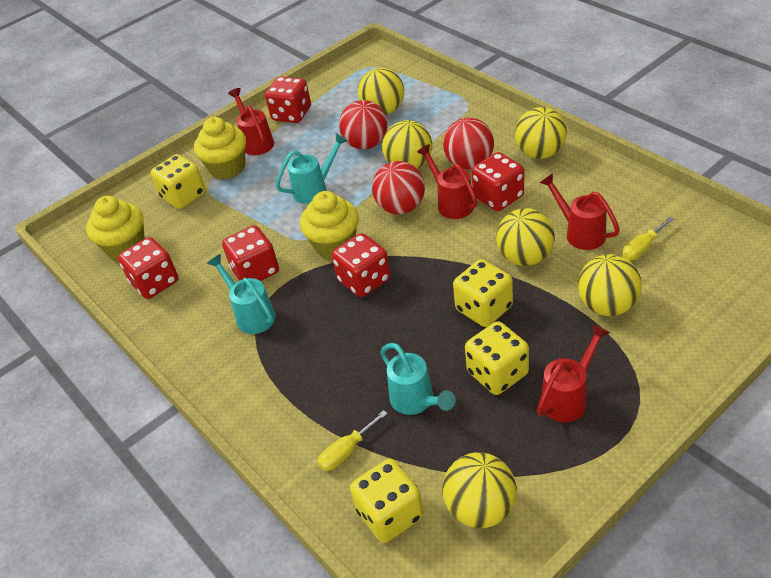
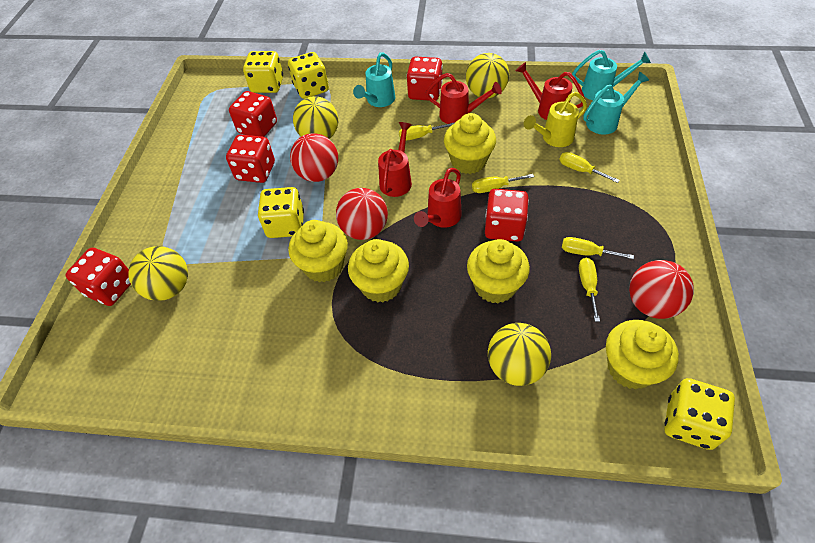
yellow ball: [358,68,404,115] [382,120,432,169] [443,452,517,528] [496,208,555,266] [515,107,567,159] [578,254,641,316] = 6 -> [128,246,188,301] [293,96,338,139] [466,53,509,98] [488,323,551,386] = 4
yellow cupcake: [86,196,145,260] [194,117,246,179] [300,191,359,259] = 3 -> [288,220,348,282] [348,239,409,303] [444,113,496,174] [467,239,530,303] [606,320,679,389] = 5
yellow screwdriver: [318,410,388,471] [622,217,674,261] = 2 -> [399,122,455,141] [472,174,534,193] [559,152,620,183] [562,237,634,259] [579,258,600,322] = 5
yellow watering can: none = 0 -> [524,92,587,147] = 1

